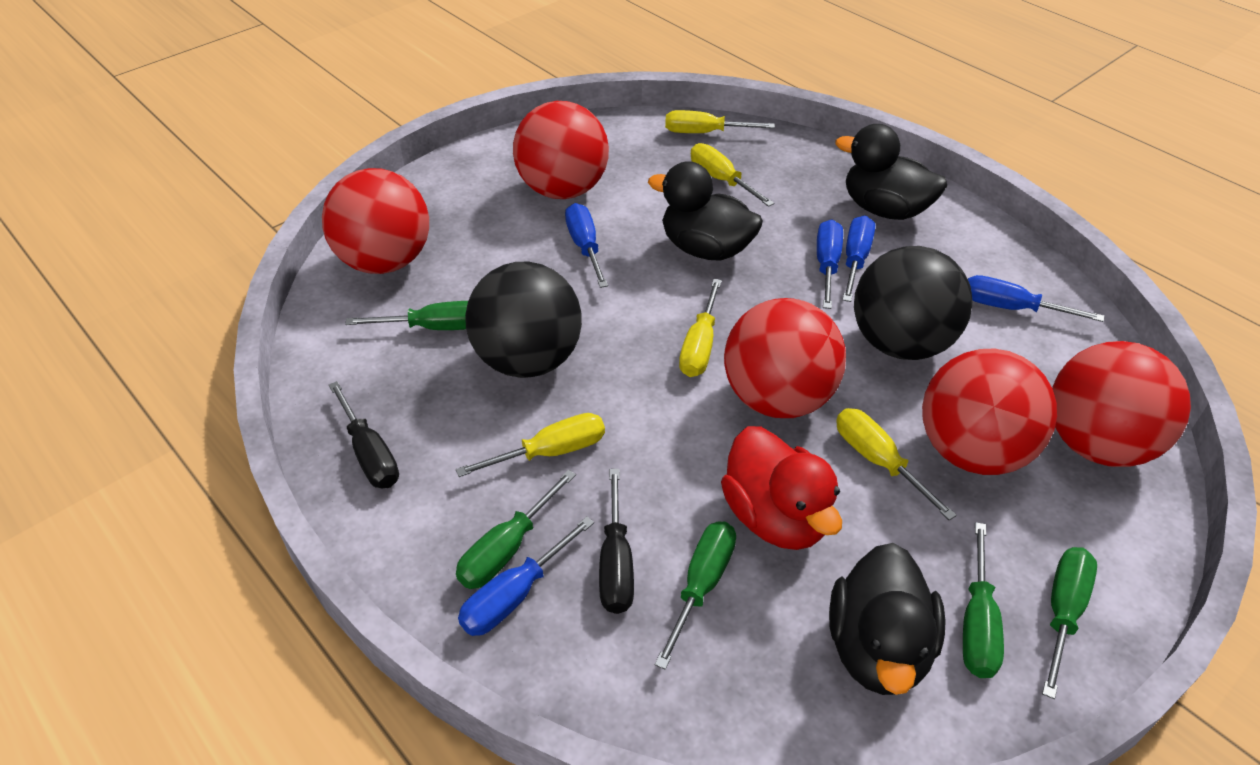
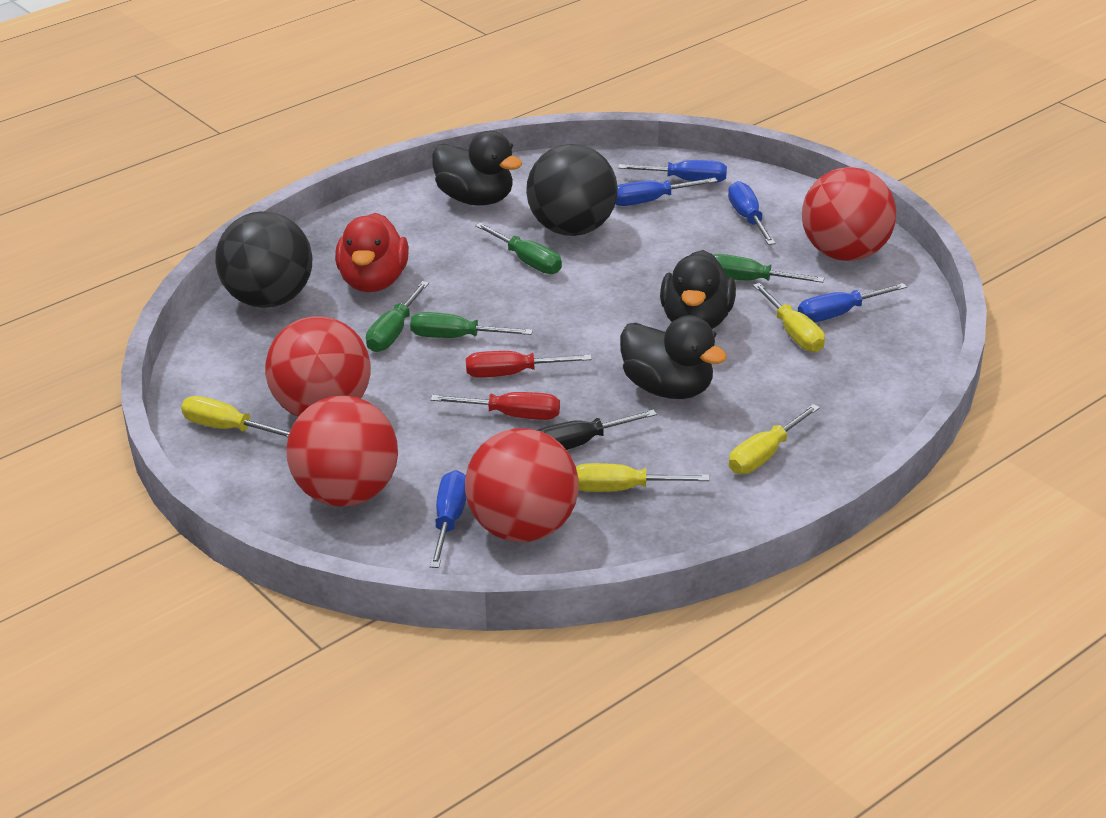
black screwdriver: [329,381,399,488] [599,469,634,614] = 2 -> [537,410,657,450] = 1
green screwdriver: [345,301,468,330] [456,470,576,589] [655,522,736,669] [963,522,1004,678] [1042,547,1097,699] = 5 -> [366,281,429,352] [410,312,533,338] [475,222,562,274] [714,254,824,283] = 4
red ball: [322,168,429,274] [513,101,609,199] [724,298,846,418] [922,349,1057,475] [1052,341,1191,467] = 5 -> [265,316,371,417] [286,396,398,507] [465,428,579,542] [802,167,896,261] = 4
red screwdriver: none = 0 -> [431,392,560,420] [466,351,592,378] = 2
yellow screwdriver: [456,413,605,477] [665,110,775,133] [679,279,722,377] [691,143,774,207] [836,408,957,520] = 5 -> [181,396,290,437] [576,463,710,492] [729,404,820,474] [753,283,825,352] = 4

